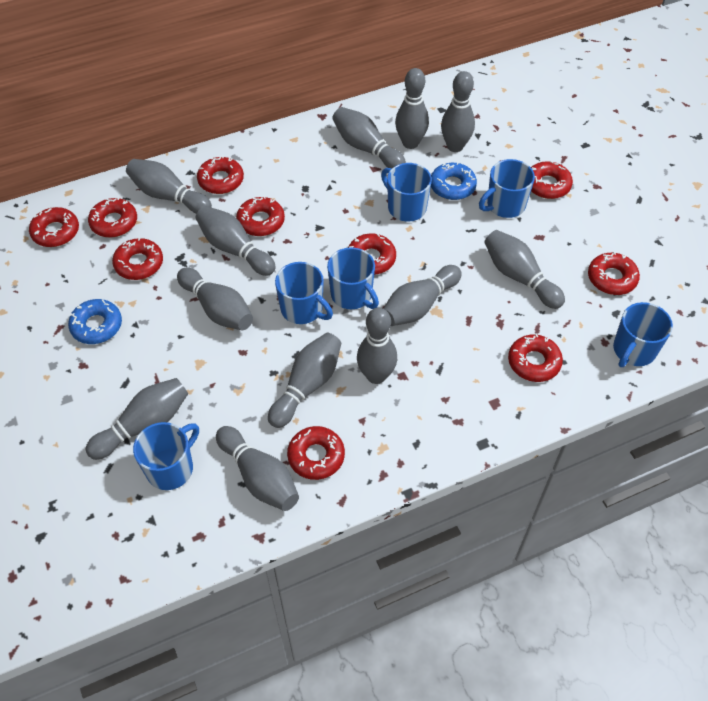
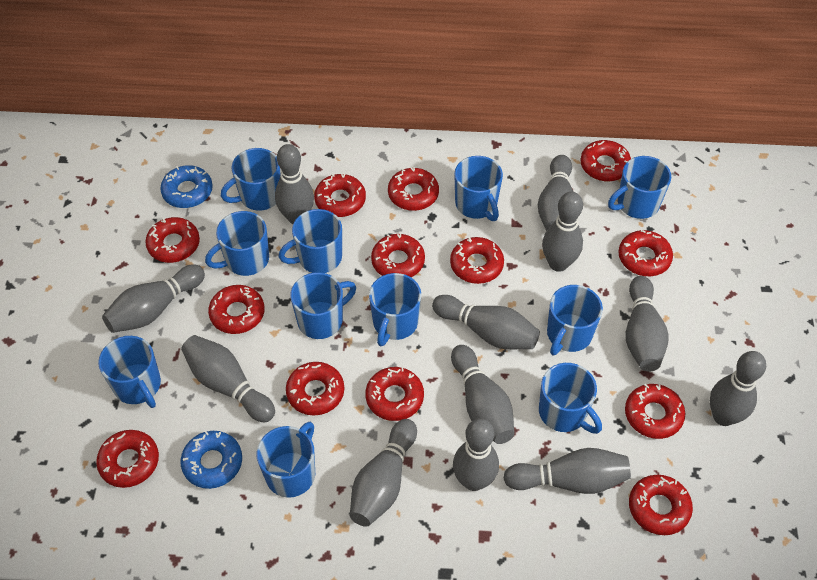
blue mug: [133,422,199,490] [275,262,333,324] [327,247,379,309] [381,163,432,222] [479,159,535,218] [613,302,673,367] = 6 -> [98,336,161,408] [205,211,269,276] [221,148,280,211] [257,422,315,498] [278,209,342,273] [290,272,356,339] [369,273,421,346] [454,156,503,221] [539,363,602,434] [547,285,603,355] [608,156,671,219] = 11
red donut: [29,207,79,247] [88,197,137,238] [112,237,163,280] [197,155,244,194] [236,196,285,236] [287,426,345,480] [348,233,396,275] [508,333,563,382] [531,161,573,199] [588,251,640,295] = 10 -> [96,430,159,488] [145,217,200,263] [208,285,265,334] [286,362,344,416] [314,173,366,217] [365,367,424,421] [371,233,425,277] [388,167,439,211] [450,237,504,284] [580,140,631,181] [618,230,673,276] [625,384,685,439] [629,475,693,535] = 13

